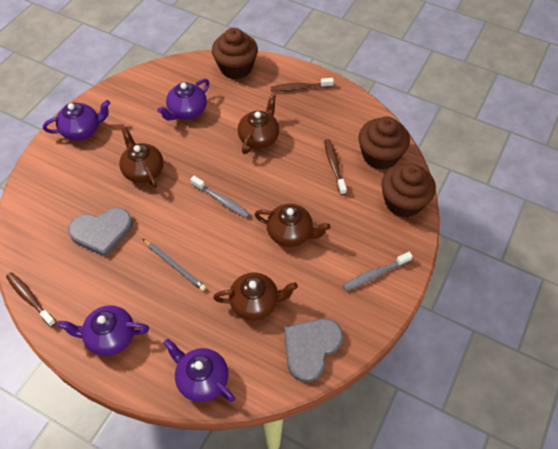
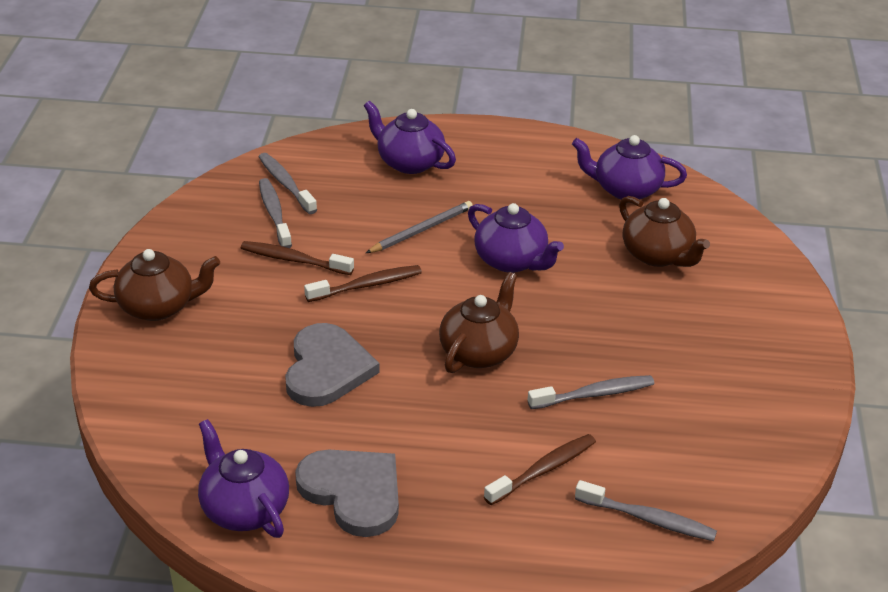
brown cupcake: [212,28,258,79] [358,116,410,170] [381,163,436,218] = 3 -> none = 0
brown teapot: [119,127,164,188] [213,272,298,321] [238,94,279,154] [254,204,331,247] = 4 -> [89,249,220,321] [439,272,519,373] [619,196,710,267] = 3
grey toothbrush: [190,176,250,218] [343,252,413,291] = 2 -> [259,153,317,214] [259,178,292,248] [528,375,654,409] [575,480,717,541] = 4

